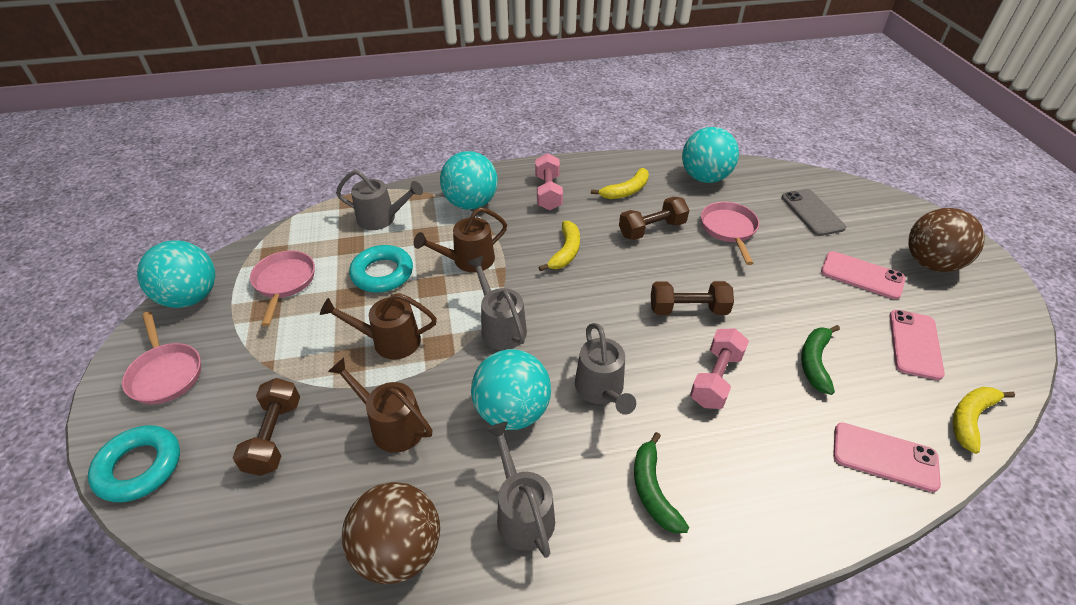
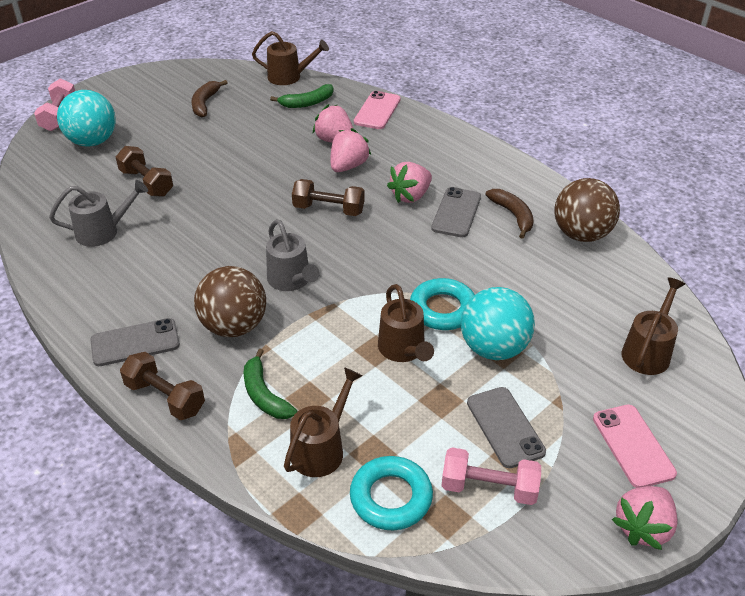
brown banana: none = 0 -> [191,80,228,117] [485,189,534,239] = 2
brown watering can: [320,293,437,360] [328,358,433,453] [414,207,507,272] = 3 -> [252,31,329,85] [284,367,363,477] [378,284,434,362] [622,277,685,375] = 4
grey phone: [782,189,846,236] = 1 -> [90,318,180,366] [431,187,481,237] [467,387,546,468] = 3
grey watering can: [336,170,423,230] [467,256,527,350] [486,422,555,558] [575,323,636,415] = 4 -> [49,180,148,247] [266,219,319,291] = 2
pink pan: [122,311,201,405] [250,251,315,327] [701,202,759,265] = 3 -> none = 0
pink phone: [821,251,905,299] [833,422,941,492] [890,310,945,380] = 3 -> [354,91,401,129] [593,404,677,488] = 2
pink strawberry: none = 0 -> [313,104,353,143] [331,128,371,172] [387,162,432,203] [612,486,678,550] = 4
turquoise ball: [137,240,215,308] [440,151,498,210] [471,349,551,430] [682,127,739,183] = 4 -> [57,90,116,147] [461,287,535,360] = 2
yellow banana: [538,221,580,271] [591,168,649,199] [953,387,1015,454] = 3 -> none = 0

